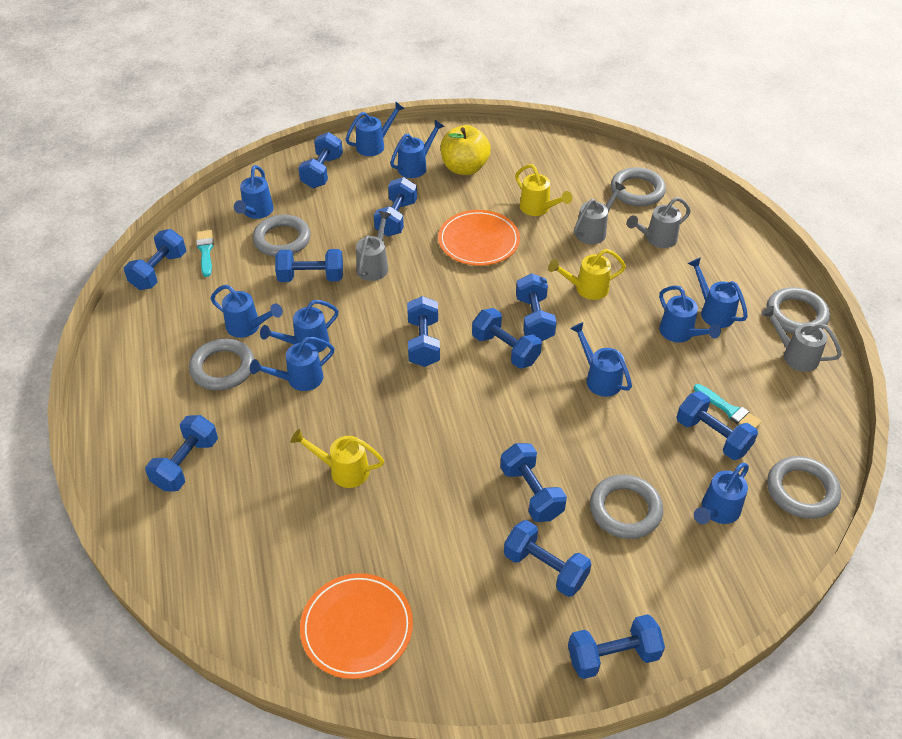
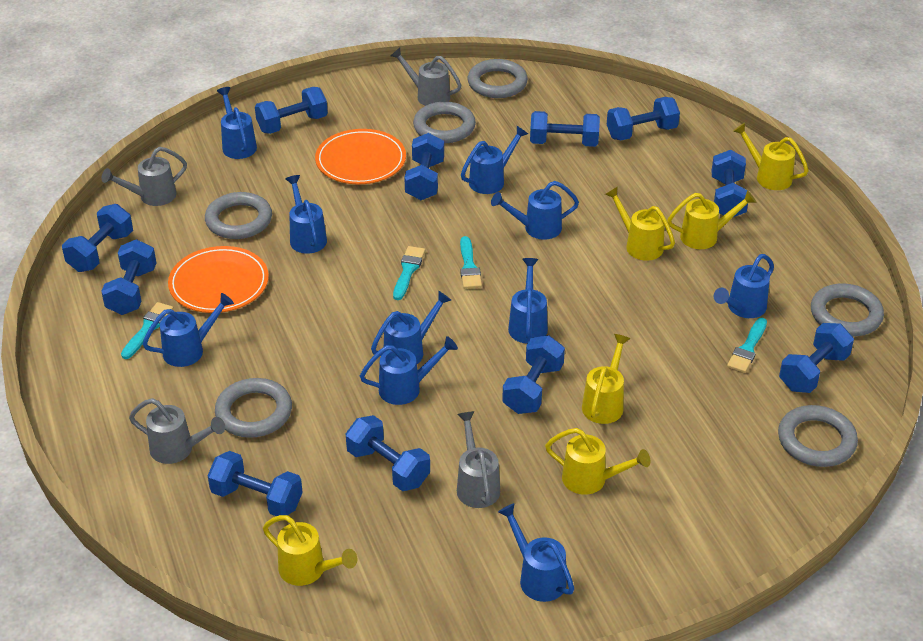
blue dumbbell: [124,229,186,290] [145,415,218,491] [275,249,343,282] [298,132,343,188] [374,177,417,236] [407,296,440,367] [472,308,542,369] [500,443,567,522] [504,520,591,597] [516,273,557,341] [568,614,665,679] [677,391,758,460] = 12 -> [62,204,133,272] [101,239,156,315] [208,451,303,516] [255,87,328,134] [346,415,430,491] [404,133,444,200] [502,335,565,414] [530,111,600,147] [607,97,680,140] [711,150,748,217] [779,323,854,393] = 11
turquoise brush: [196,230,214,277] [694,384,762,428] = 2 -> [121,302,174,359] [393,246,425,300] [460,236,482,289] [727,318,767,373] = 4
yellow apple: [441,125,491,175] = 1 -> none = 0
yellow watering can: [291,429,384,488] [515,164,572,216] [548,249,626,300] = 3 -> [263,515,357,586] [545,428,651,495] [582,334,630,424] [605,187,675,261] [667,190,757,249] [733,123,809,190] = 6

